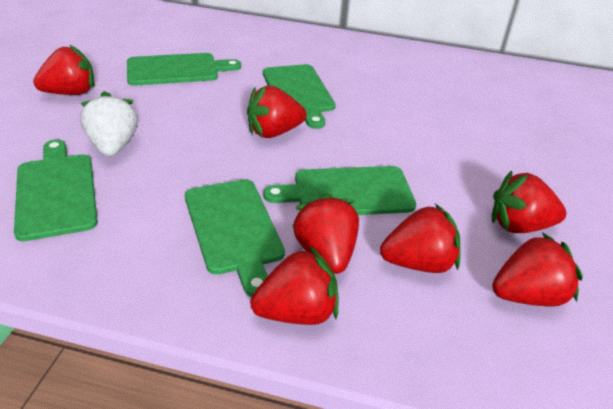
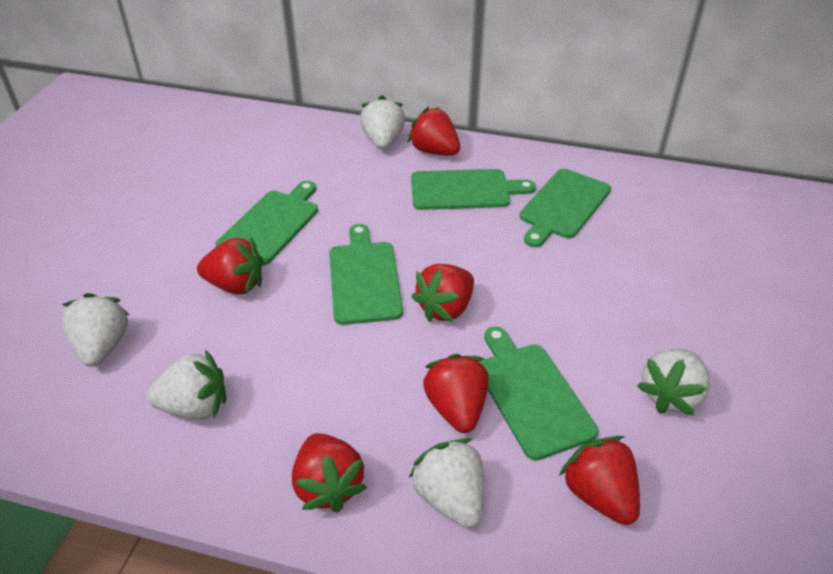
red strawberry: [33,45,95,95] [247,86,307,138] [250,246,339,325] [292,193,359,274] [380,204,461,273] [492,170,566,233] [492,233,583,307] = 7 -> [197,238,263,294] [292,433,367,512] [408,107,460,155] [411,264,474,322] [423,354,489,433] [559,436,640,525] = 6
white strawberry: [80,91,138,157] = 1 -> [62,293,129,366] [146,349,226,420] [360,95,405,149] [409,438,484,528] [637,349,710,416] = 5

